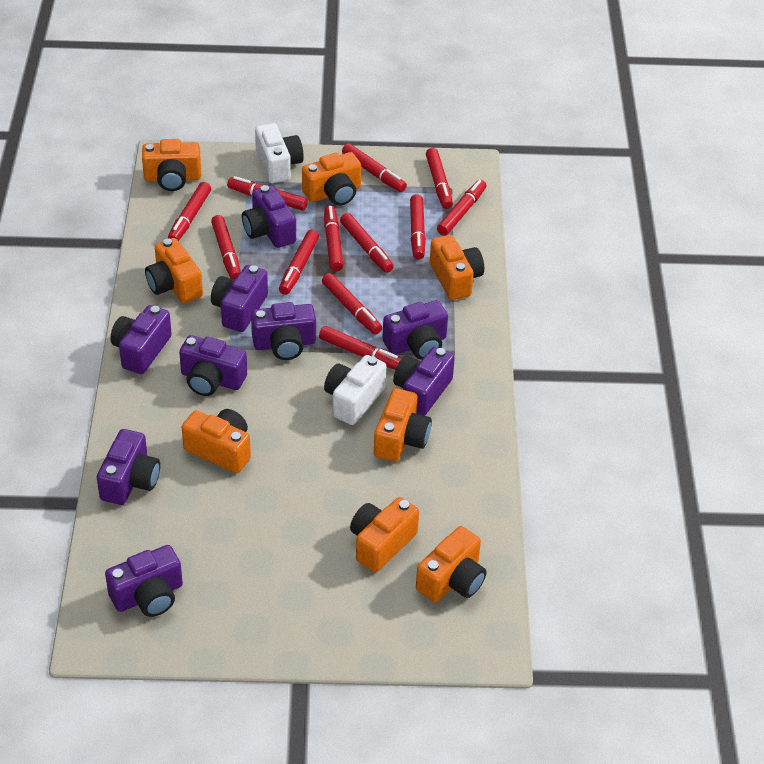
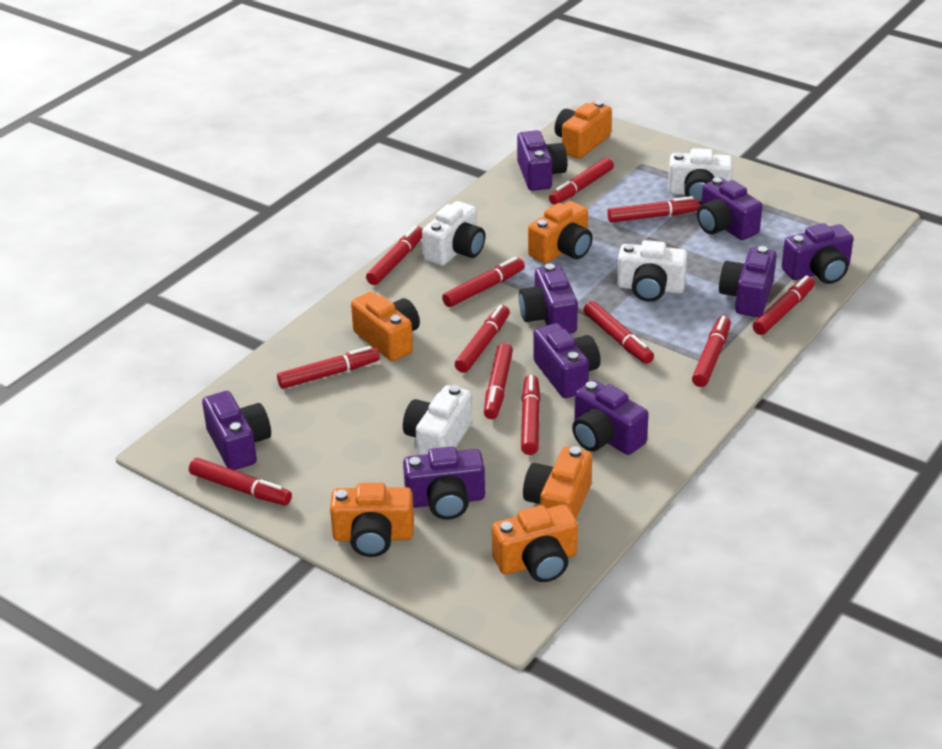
orange camera: [142,139,201,191] [145,238,203,303] [182,409,251,473] [302,152,361,206] [350,497,419,572] [374,388,432,462] [416,526,486,602] [430,235,484,300] = 8 -> [330,483,414,557] [351,292,420,361] [492,504,578,582] [523,446,592,519] [528,201,593,263] [555,101,612,159] = 6
white camera: [255,123,304,183] [324,355,387,425] = 2 -> [403,385,472,455] [422,201,485,266] [617,240,688,302] [668,148,733,204] = 4

